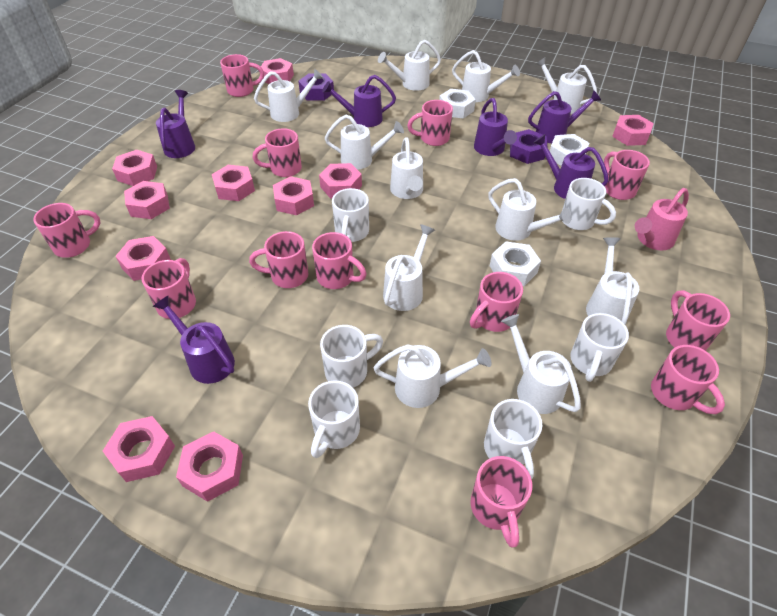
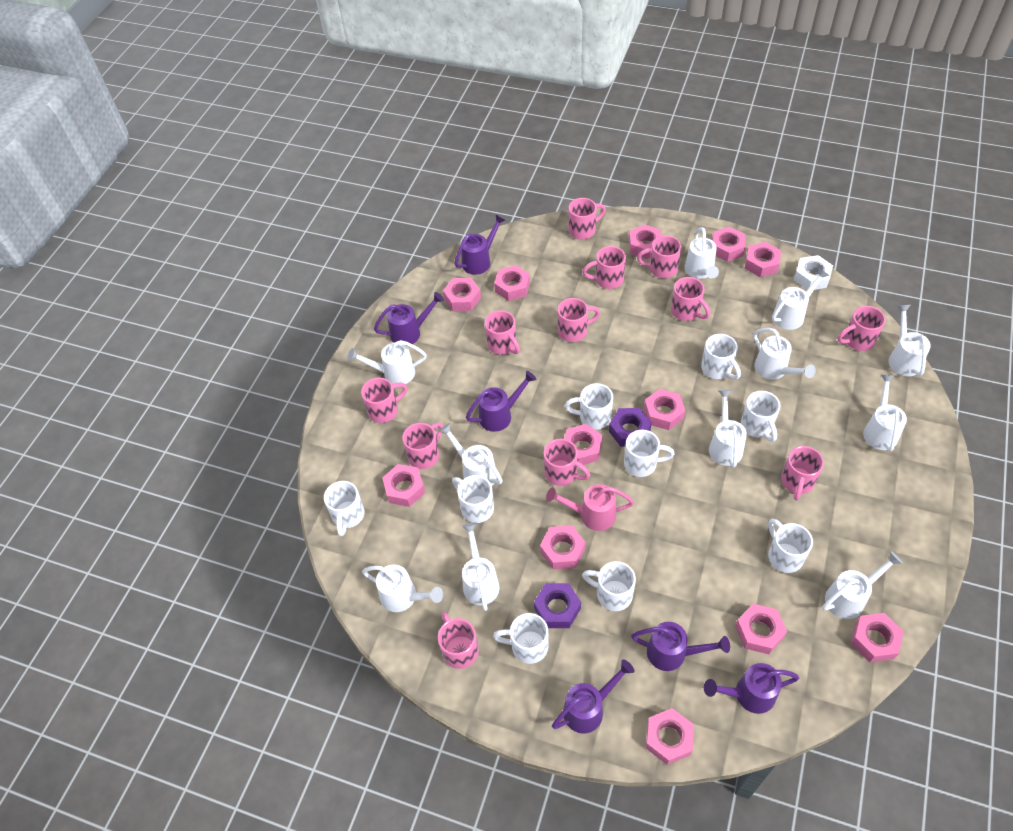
pink nut: [103,416,175,482] [112,150,157,186] [115,236,171,281] [124,181,170,219] [176,431,243,502] [212,165,255,201] [261,58,294,84] [273,176,314,215] [319,163,362,199] [612,115,654,146] = 10 -> [382,464,425,507] [443,278,481,311] [494,265,530,301] [540,525,585,569] [564,424,603,465] [629,224,662,259] [644,389,685,430] [646,708,694,765] [712,227,746,262] [735,604,787,654] [745,242,781,277] [851,613,904,662] = 12
white mug: [308,381,360,458] [320,325,383,387] [332,188,369,242] [484,399,542,479] [562,178,616,230] [570,313,629,382] = 6 -> [324,481,365,536] [452,475,494,523] [493,613,548,664] [565,383,613,430] [582,561,636,611] [624,430,674,477] [701,334,741,380] [741,391,780,442] [768,519,813,573] = 9
white nut: [439,89,476,118] [490,241,541,286] [550,134,589,166] = 3 -> [794,255,833,290] = 1

